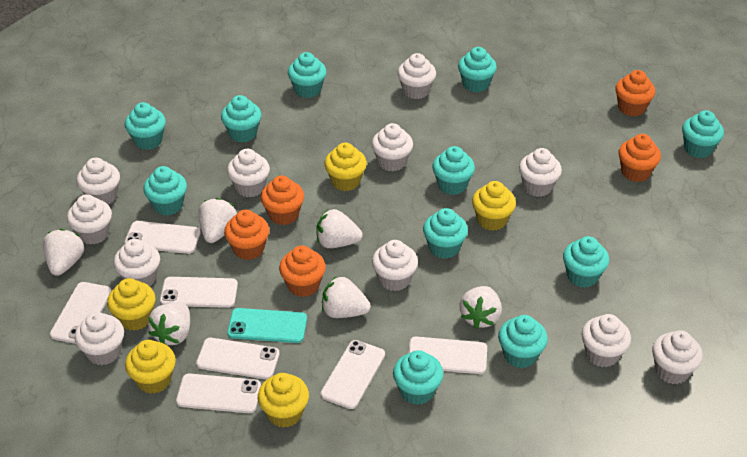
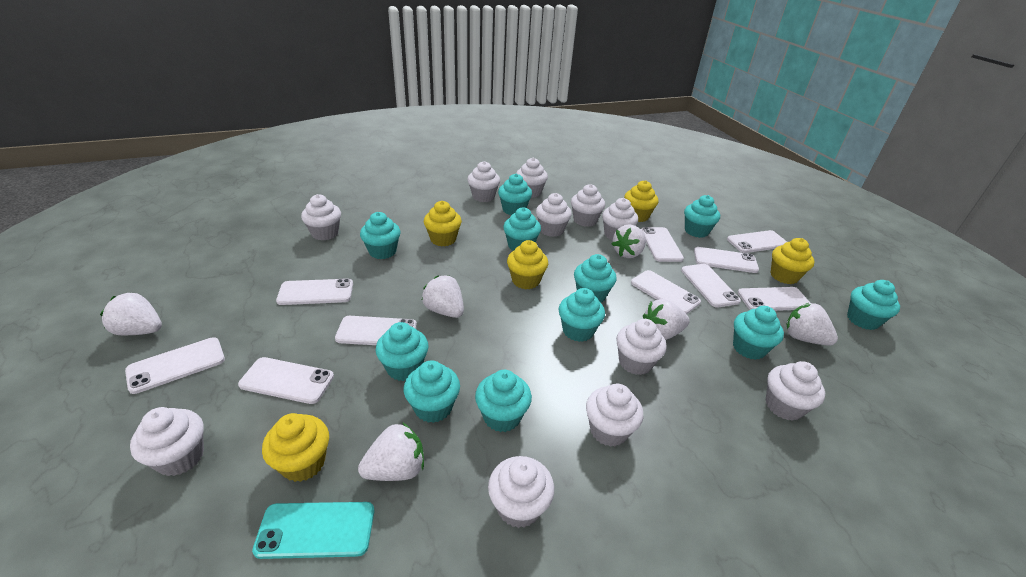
orange cupcake: [224,210,269,260] [260,175,304,225] [279,245,326,297] [615,70,655,116] [618,134,661,182] = 5 -> none = 0
white phone: [50,282,112,344] [125,221,201,254] [160,277,238,308] [176,373,261,413] [196,338,280,379] [321,340,385,409] [409,337,487,374] = 7 -> [125,337,225,394] [238,357,334,404] [276,278,353,305] [335,316,417,345] [631,270,701,314] [641,227,684,262] [681,264,741,308] [694,247,759,273] [727,230,787,253] [737,287,810,311] = 10

